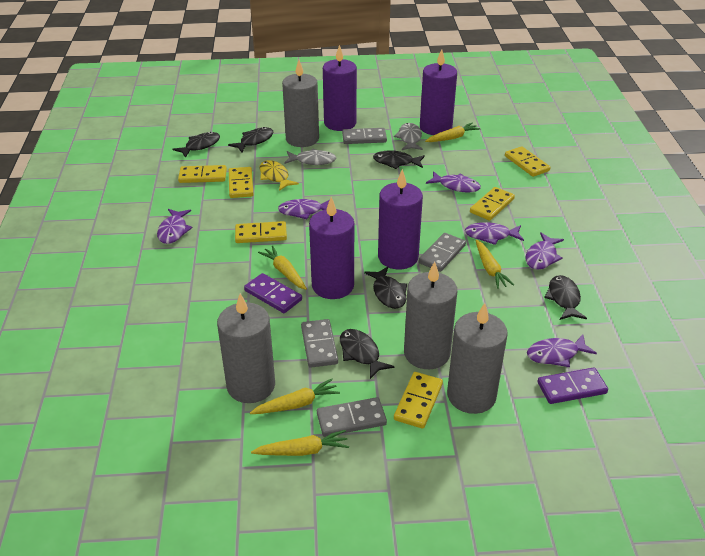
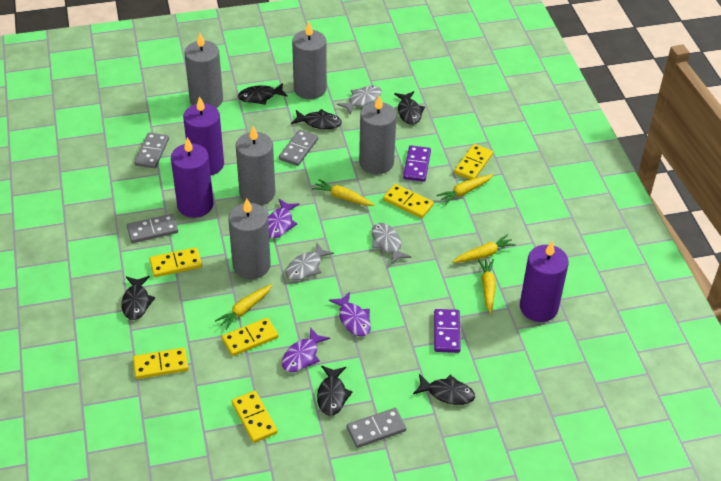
grey candle: [217,293,275,403] [282,60,319,147] [404,262,457,369] [447,303,508,414] = 4 -> [184,33,223,108] [228,198,271,279] [236,126,275,205] [292,22,327,99] [359,95,397,174] = 5
grey fish: [284,149,336,165] [394,123,423,150] = 2 -> [286,243,334,280] [337,85,382,115] [372,223,411,264] = 3
purple candle: [309,197,354,299] [323,45,357,131] [378,169,423,269] [420,49,457,135] = 4 -> [171,137,214,218] [183,96,224,175] [520,241,569,322] = 3
purple fish: [157,209,192,244] [278,199,329,219] [426,171,481,193] [465,222,524,245] [525,232,564,270] [527,335,597,367] = 6 -> [268,199,300,238] [282,327,330,372] [329,292,371,337] = 3
yellow fish: [259,160,299,191] = 1 -> none = 0

